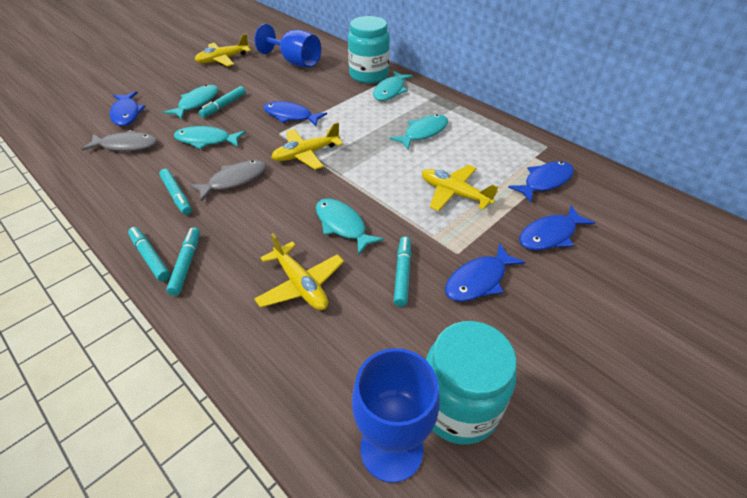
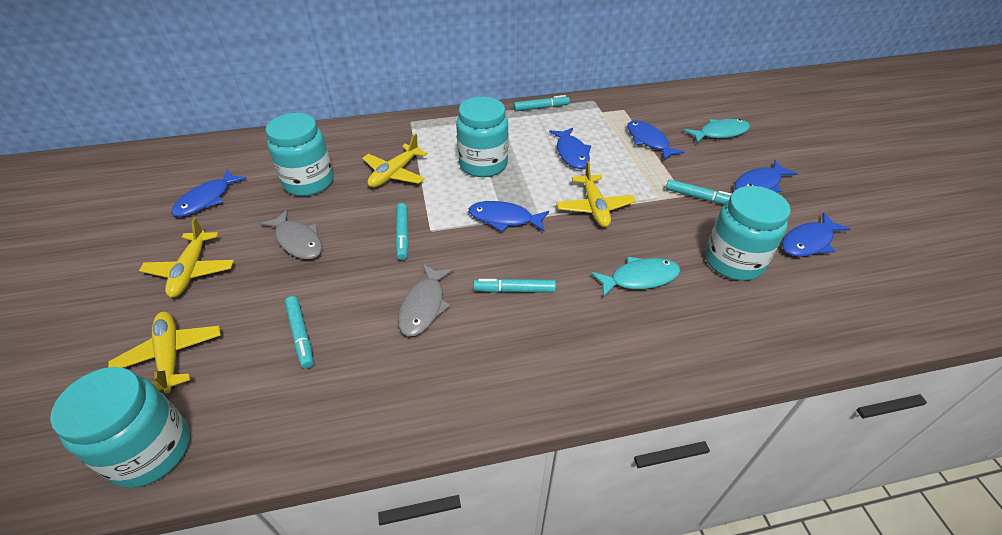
blue fish: [110,91,146,126] [263,101,327,126] [445,243,525,302] [508,161,574,203] [519,205,595,250] = 5 -> [171,170,247,217] [469,201,549,232] [549,128,591,169] [627,120,685,161] [734,160,798,192] [782,212,851,257] = 6
blue goblet: [255,24,321,68] [352,348,440,483] = 2 -> none = 0
turquoise fish: [163,85,218,119] [174,126,246,149] [316,198,384,254] [373,71,413,101] [390,114,448,149] = 5 -> [591,257,681,298] [684,119,750,144] = 2
turquoise jar: [348,16,390,83] [426,321,517,445] = 2 -> [50,367,190,488] [266,113,334,196] [456,97,509,177] [705,186,791,281] = 4

